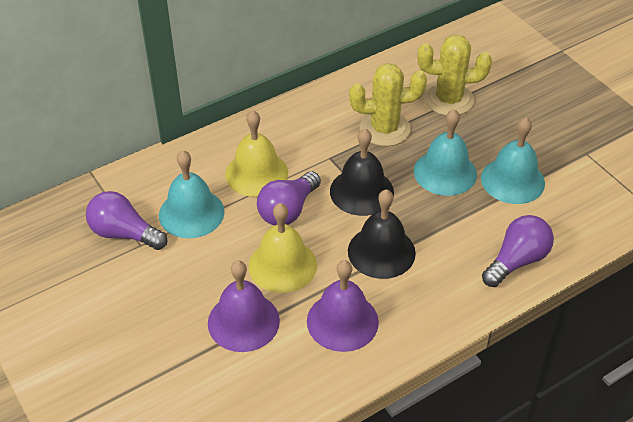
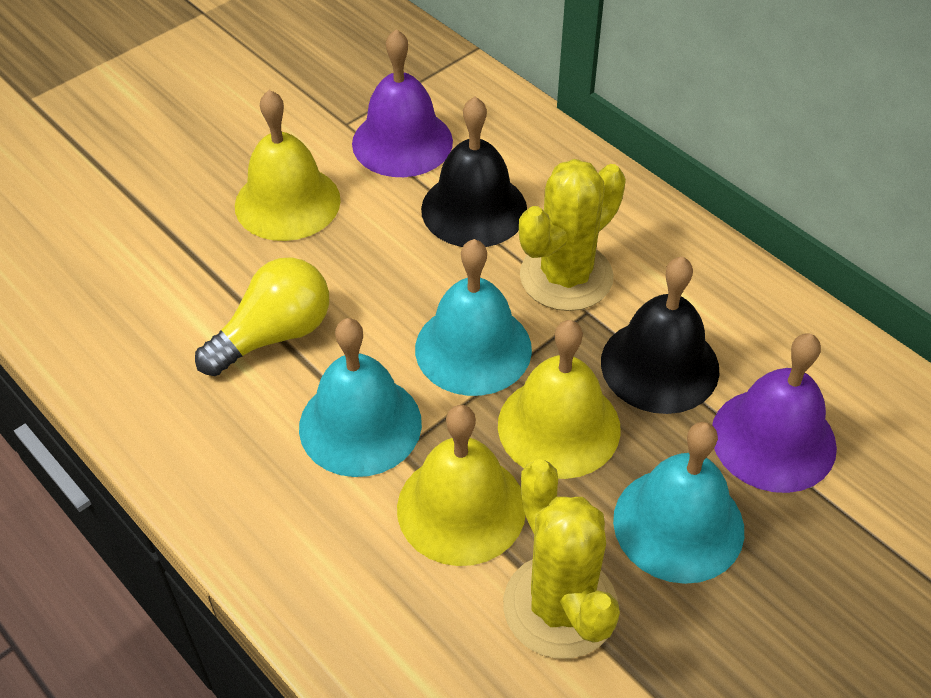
purple light bulb: [86,191,167,250] [257,171,321,225] [482,215,554,287] = 3 -> none = 0
yellow bell: [225,110,288,197] [249,203,317,293] = 2 -> [235,90,341,241] [397,405,526,566] [498,320,621,479] = 3
yellow light bulb: none = 0 -> [195,257,329,376] = 1

